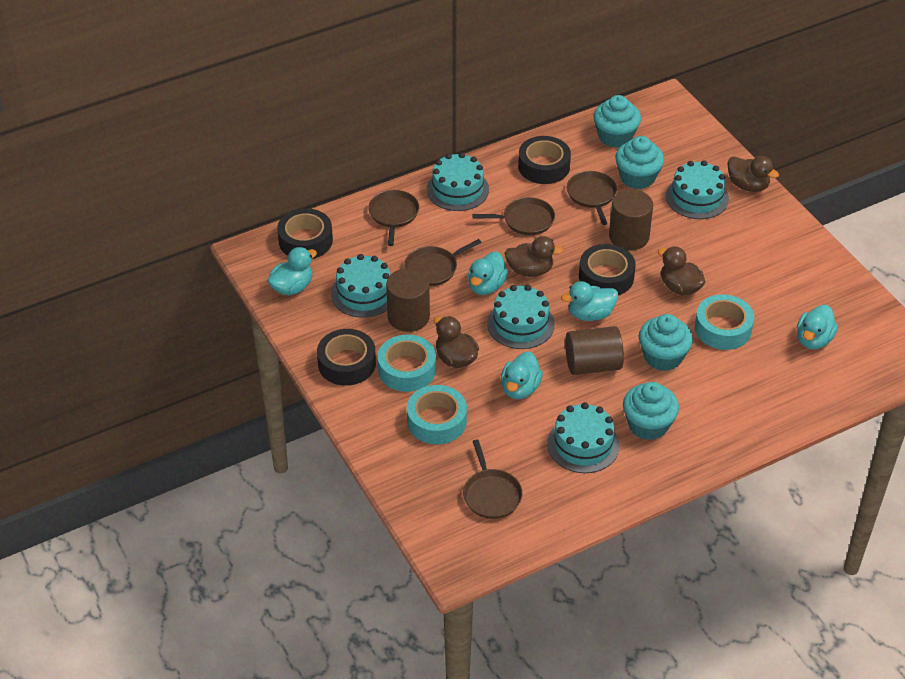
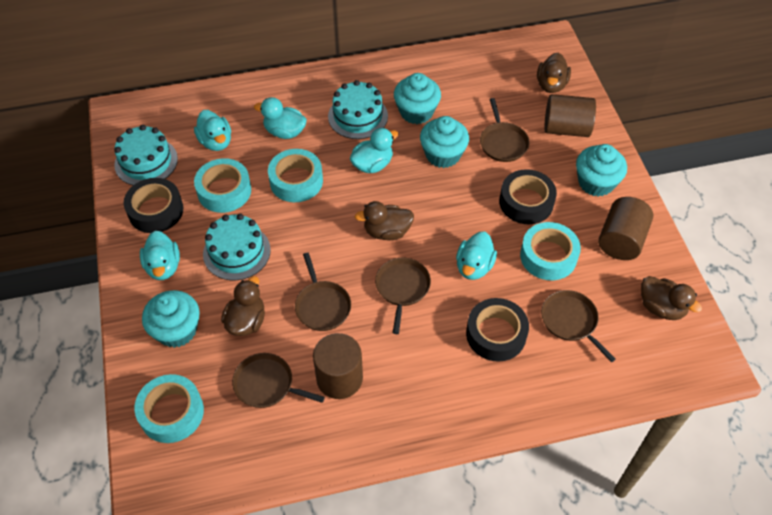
black tape: [277,208,333,259] [317,329,376,386] [518,136,571,184] [579,244,636,295] = 4 -> [124,178,183,233] [466,298,529,362] [499,169,557,224] = 3
turquoise cake: [331,254,390,318] [427,152,489,211] [487,285,555,349] [547,402,619,473] [666,160,729,219] = 5 -> [114,125,178,185] [203,214,271,281] [328,80,388,139] = 3
turquoise tape: [378,335,436,392] [407,385,467,444] [695,294,754,350] = 3 -> [134,374,204,443] [194,158,251,213] [268,149,323,202] [520,222,581,280] = 4

